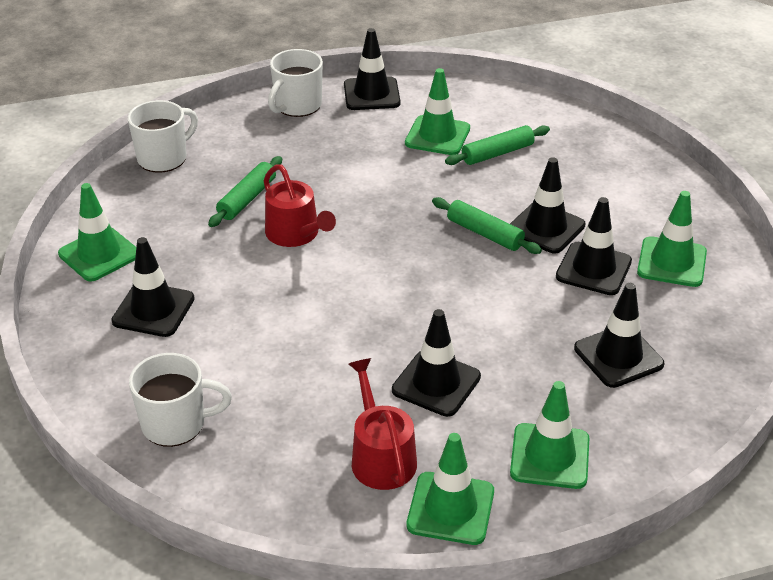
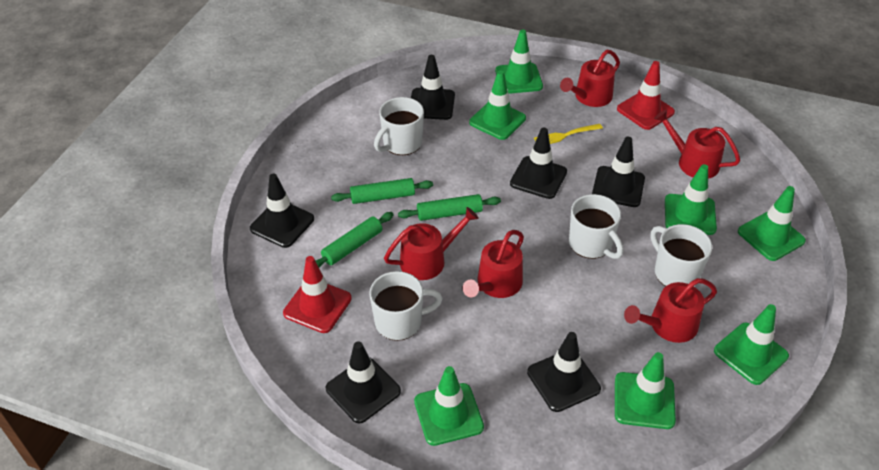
green traffic cone: [58,183,136,281] [405,68,470,155] [407,433,494,545] [510,381,589,489] [637,191,707,287] = 5 -> [414,366,484,446] [469,71,526,140] [495,29,543,94] [615,352,676,429] [665,164,717,235] [714,304,789,385] [738,186,806,261] = 7
red traffic cone: none = 0 -> [283,256,352,333] [617,61,675,130] = 2
red watering can: [264,164,336,247] [349,358,417,490] = 2 -> [384,207,479,280] [463,230,524,298] [560,50,620,107] [624,278,717,343] [654,110,741,179] = 5
white mug: [128,100,198,173] [129,353,232,447] [268,49,323,117] = 3 -> [369,271,443,341] [374,97,424,155] [569,194,623,259] [650,224,712,287] = 4
yellow fork: none = 0 -> [534,124,603,144] = 1

